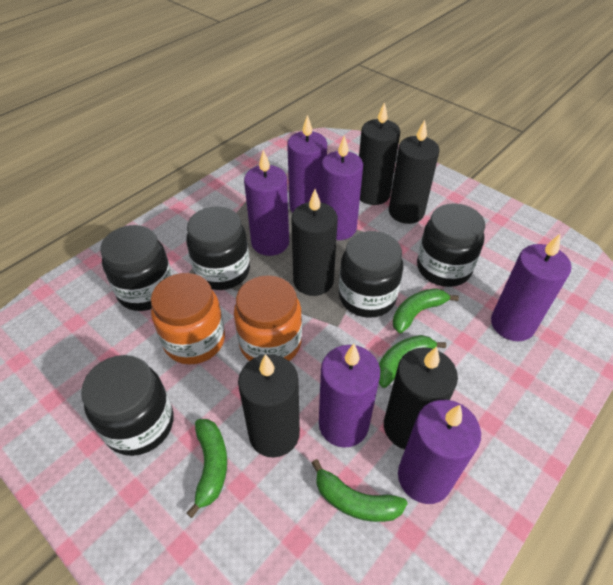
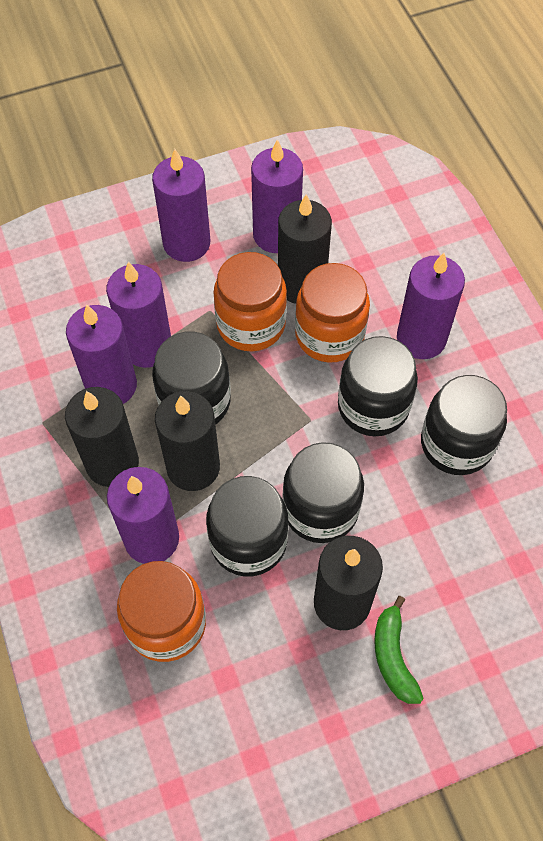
black candle: [238,354,300,457] [291,189,338,296] [359,102,400,205] [384,347,458,449] [389,120,439,224] = 5 -> [65,387,139,487] [155,391,220,491] [278,194,332,304] [314,536,383,630] = 4
green banana: [187,419,227,518] [312,459,408,522] [379,335,446,388] [393,288,459,333] = 4 -> [374,596,424,704] = 1
orange jar: [151,273,225,365] [234,275,302,361] = 2 -> [117,561,206,662] [214,252,287,351] [295,263,370,363] = 3

